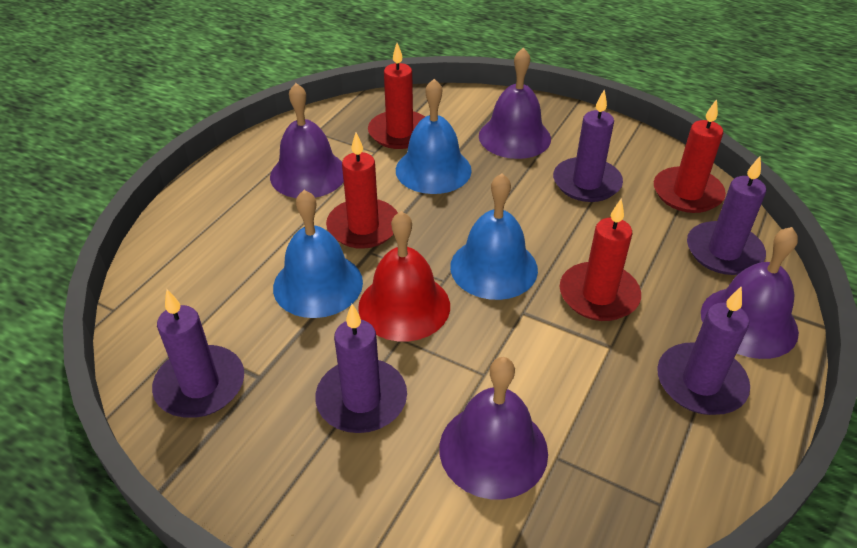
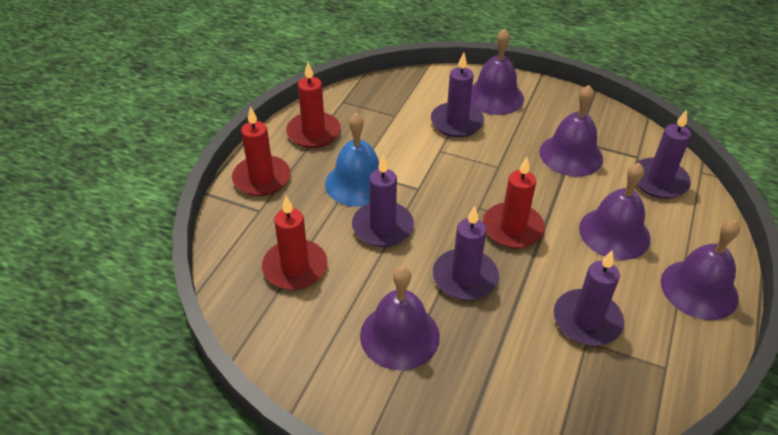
blue bell: [273,190,363,318] [396,79,472,194] [450,173,538,300] = 3 -> [325,113,379,207] = 1
purple bell: [270,83,344,198] [439,357,548,499] [479,48,551,159] [701,227,799,359] = 4 -> [360,267,440,370] [470,29,524,115] [539,85,603,177] [579,163,651,260] [661,220,740,320] = 5
red bell: [358,211,450,341] = 1 -> none = 0

